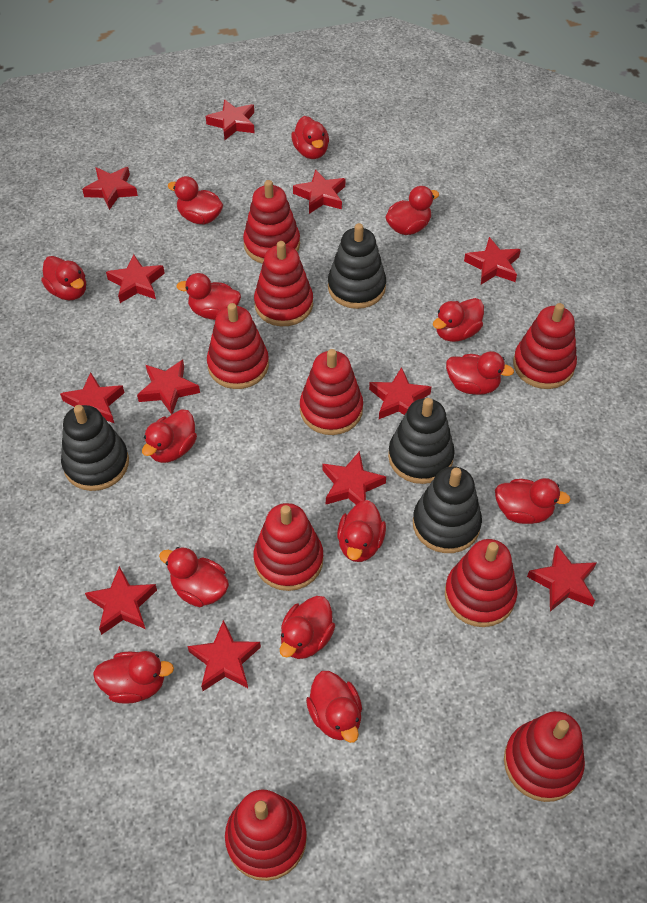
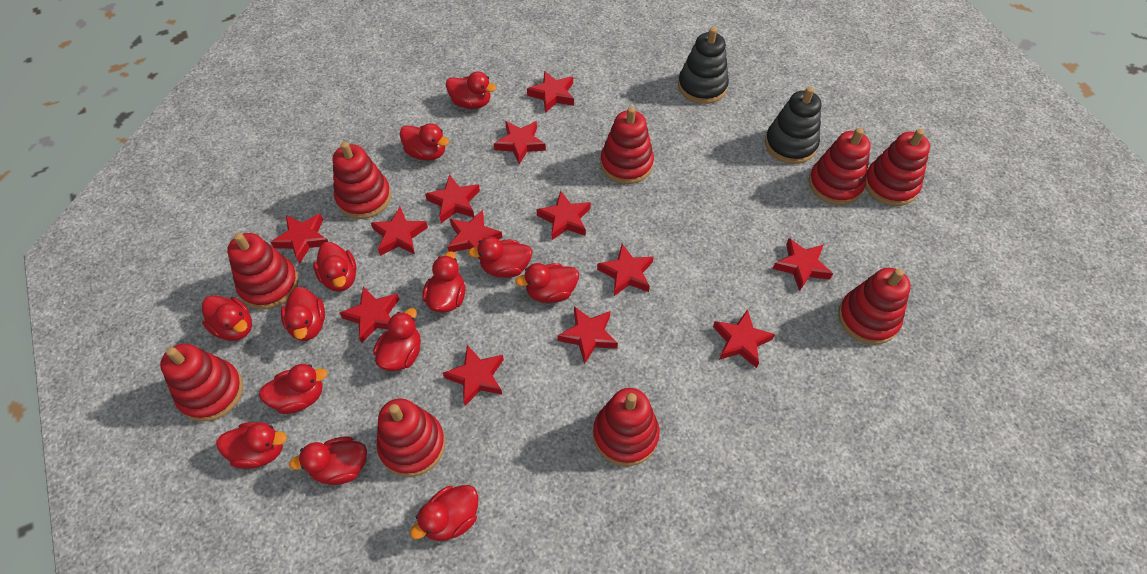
black stacking toy: [61,405,129,491] [328,223,386,309] [388,398,455,484] [413,466,482,553] = 4 -> [678,27,729,104] [765,87,821,164] = 2
red duck: [41,256,86,300] [93,651,174,704] [142,409,197,463] [159,547,229,607] [168,176,223,224] [176,273,241,320] [280,596,335,659] [291,116,329,159] [306,671,362,743] [337,500,386,562] [385,186,439,235] [433,298,484,342] [446,351,514,395] [495,478,571,524] = 14 -> [202,295,252,341] [216,422,287,469] [259,364,328,414] [281,287,325,341] [289,437,367,485] [313,242,357,292] [373,308,421,371] [400,123,449,161] [410,485,478,541] [422,251,465,313] [446,71,496,109] [468,237,532,278] [515,263,579,303] = 13
red star: [60,372,124,424] [82,167,138,210] [85,566,157,635] [106,254,165,303] [137,360,200,415] [187,620,261,691] [206,99,255,140] [293,169,345,214] [323,451,386,505] [369,367,431,419] [464,237,521,284] [527,545,597,612] = 12 -> [271,214,328,264] [340,286,399,343] [371,207,428,256] [425,174,480,223] [443,345,504,406] [447,210,503,260] [494,121,546,164] [527,71,574,113] [536,191,591,240] [557,306,618,364] [597,244,654,296] [713,309,775,368] [773,238,833,291] = 13

